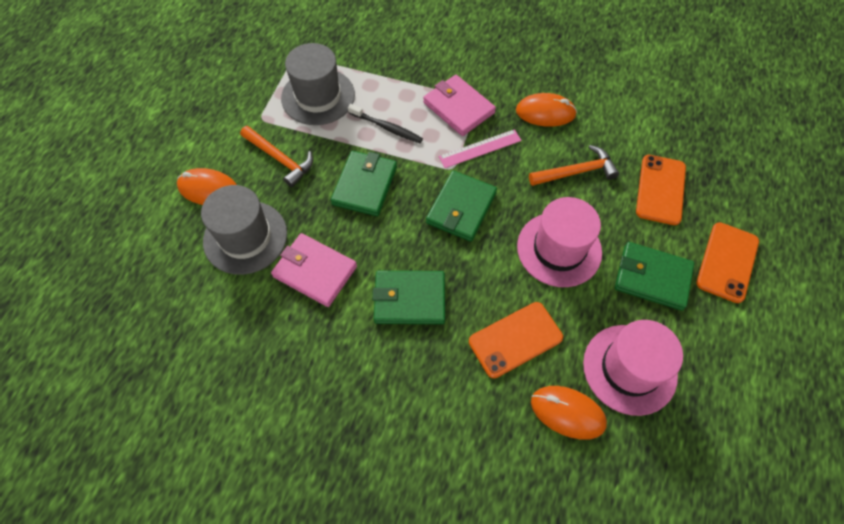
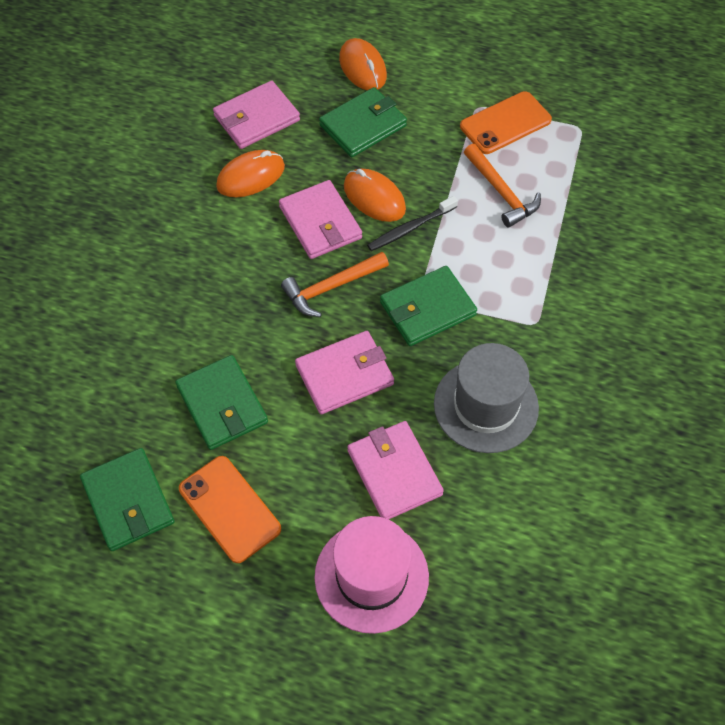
grey hat: [201,185,287,275] [281,43,355,125] = 2 -> [434,343,539,453] = 1
orange phone: [469,302,563,378] [636,155,686,225] [696,222,759,303] = 3 -> [179,456,281,563] [460,91,552,154] = 2
pink hat: [517,197,602,287] [583,320,683,416] = 2 -> [314,516,429,634] = 1
pink ruler: [438,129,522,168] = 1 -> none = 0
pink wallet: [271,233,357,307] [423,75,496,136] = 2 -> [213,81,300,149] [279,180,362,259] [295,331,394,414] [347,421,444,520] = 4

